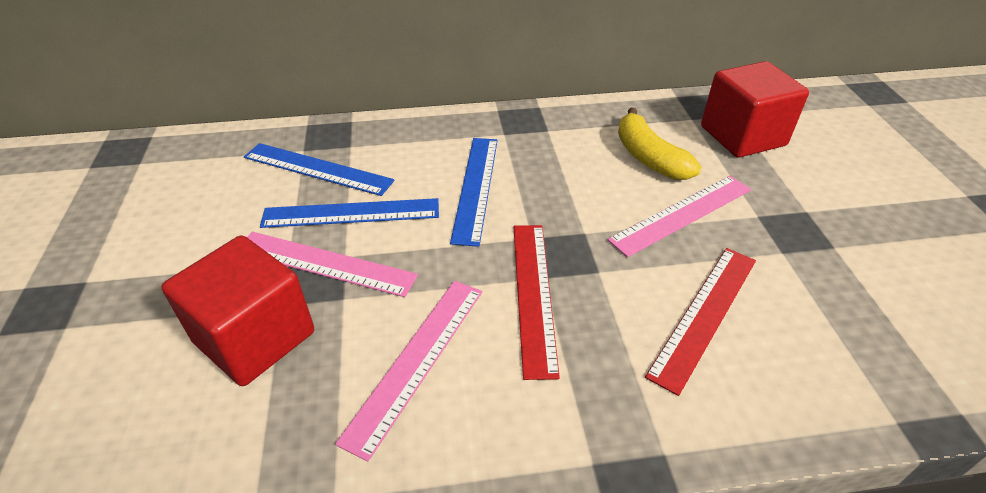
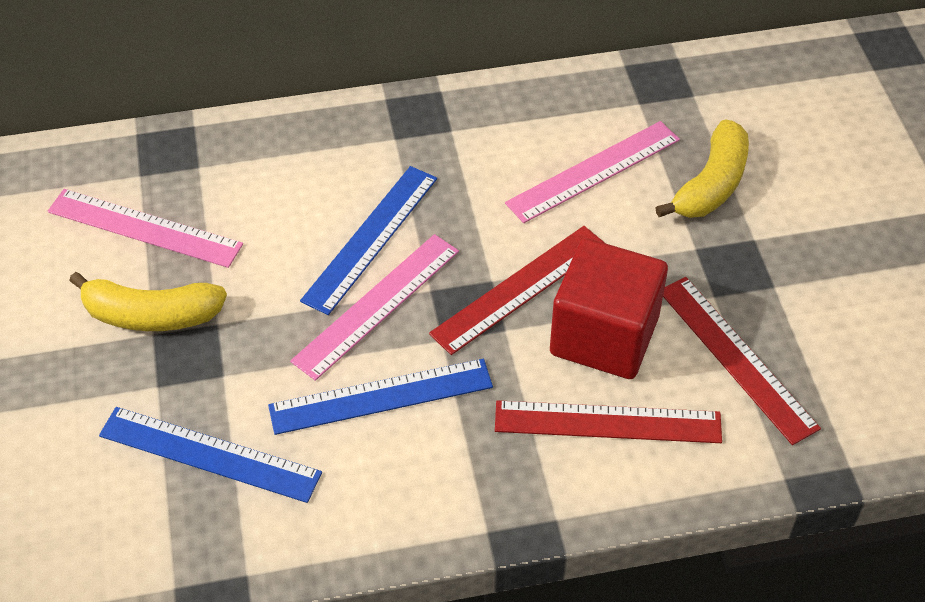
red cube: [161,235,314,386] [701,61,809,158] = 2 -> [550,238,668,379] = 1
red ruler: [513,225,560,380] [645,248,756,396] = 2 -> [429,226,605,355] [495,400,722,443] [663,277,821,445] = 3
yellow banana: [618,108,701,180] = 1 -> [69,272,227,331] [655,119,749,218] = 2

